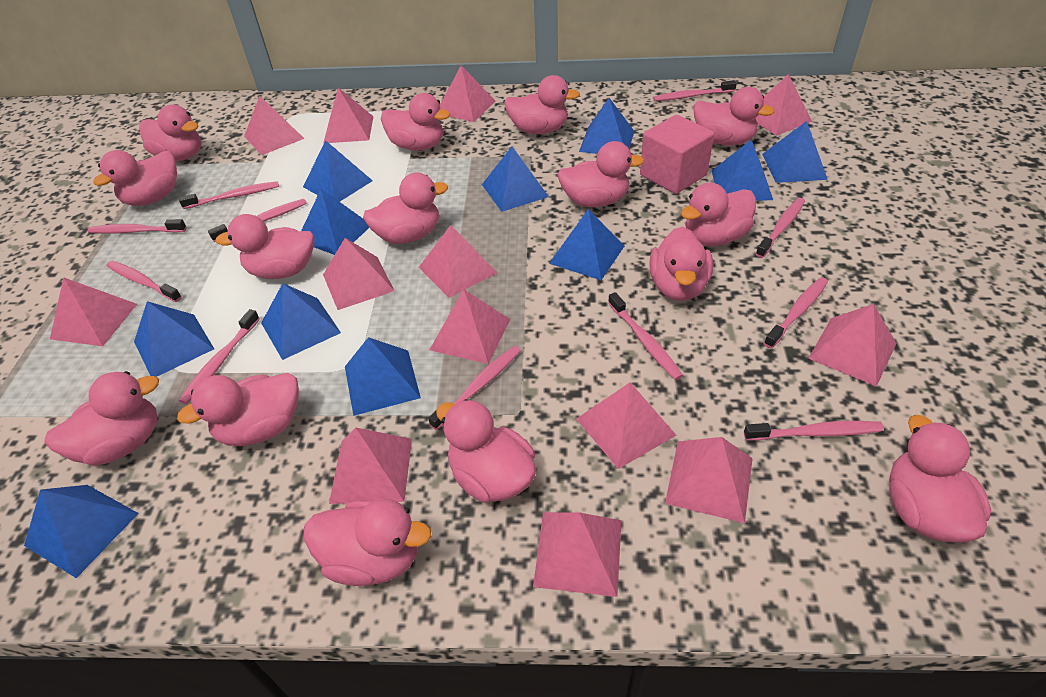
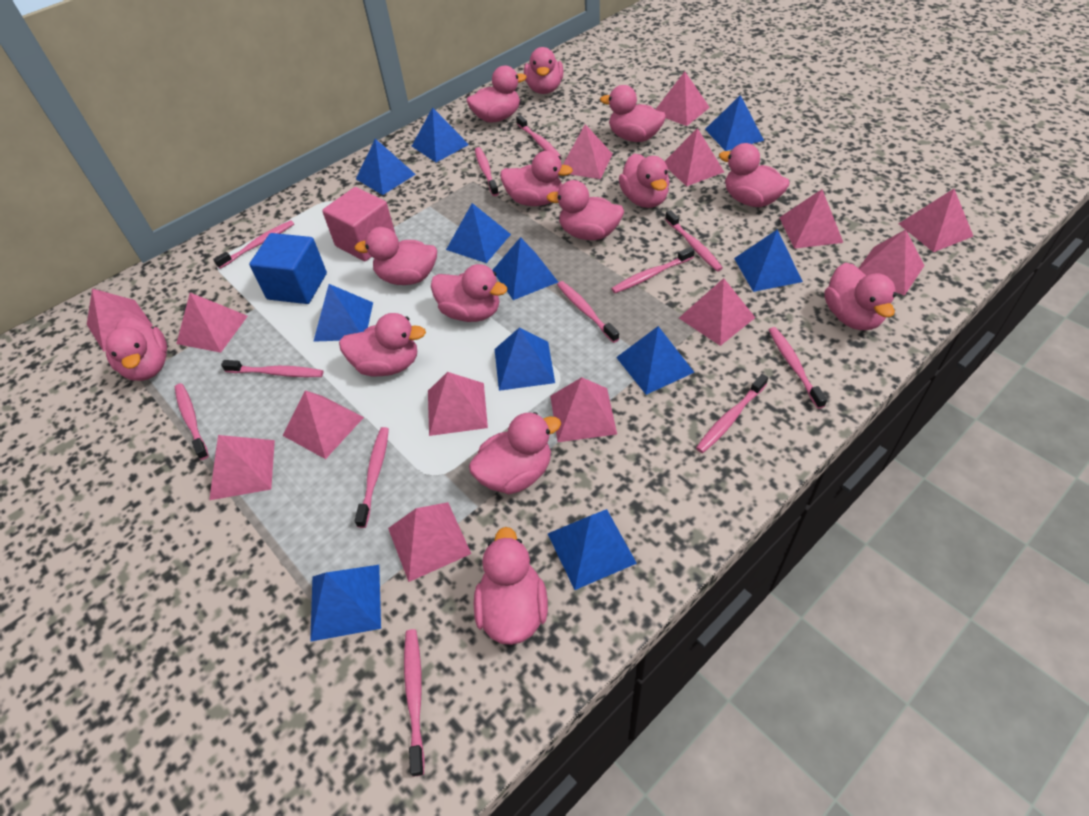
blue cube: none = 0 -> [249,233,327,304] = 1
pink duck: [45,371,159,466] [93,150,177,206] [139,104,202,161] [177,373,299,446] [216,214,314,279] [304,499,431,586] [363,173,448,244] [381,93,450,151] [436,399,536,503] [504,75,580,134] [557,141,644,207] [649,227,713,301] [681,183,756,246] [693,87,774,146] [889,415,991,542] = 15 -> [106,317,167,381] [339,313,426,376] [355,227,437,285] [431,264,508,322] [467,66,527,123] [469,412,561,494] [474,527,548,645] [500,151,573,206] [524,47,564,94] [546,180,624,240] [600,85,666,142] [619,154,670,208] [719,143,790,207] [825,263,896,330] = 14
pink pyramid: [50,277,137,346] [244,96,304,155] [323,88,374,143] [323,238,395,310] [329,428,412,504] [419,225,497,298] [429,289,510,364] [440,65,495,122] [533,512,621,597] [576,382,676,469] [665,437,753,523] [755,74,812,136] [808,304,897,386] = 13 -> [87,288,153,352] [176,293,248,353] [209,435,275,500] [282,390,364,459] [388,502,471,582] [428,372,488,436] [550,377,617,442] [563,124,613,179] [655,71,710,126] [665,128,724,186] [679,278,755,346] [779,189,843,249] [858,229,925,296] [899,189,973,252] = 14
pink toothbrush: [88,219,186,234] [106,261,182,302] [179,181,279,209] [179,309,260,404] [208,199,307,242] [428,346,521,430] [608,292,683,380] [653,80,737,101] [744,421,884,441] [756,198,805,258] [764,277,828,349] = 11 -> [175,383,209,460] [213,220,294,269] [221,360,323,377] [355,427,389,528] [404,629,425,777] [475,147,499,196] [516,115,561,157] [557,281,619,343] [611,247,695,293] [665,210,723,271] [696,374,768,453] [769,327,827,409] = 12

